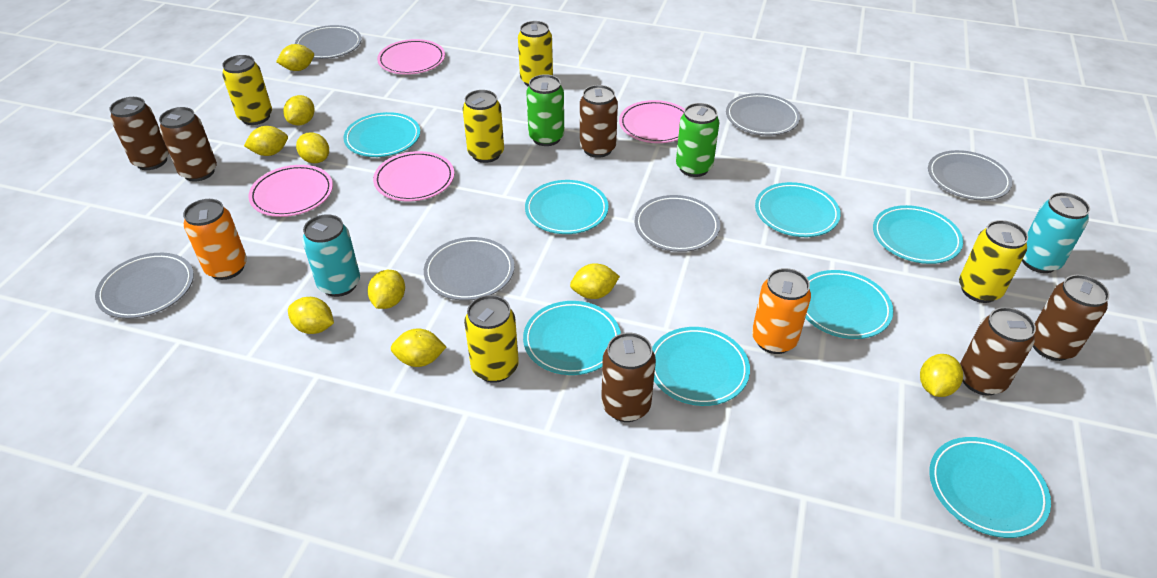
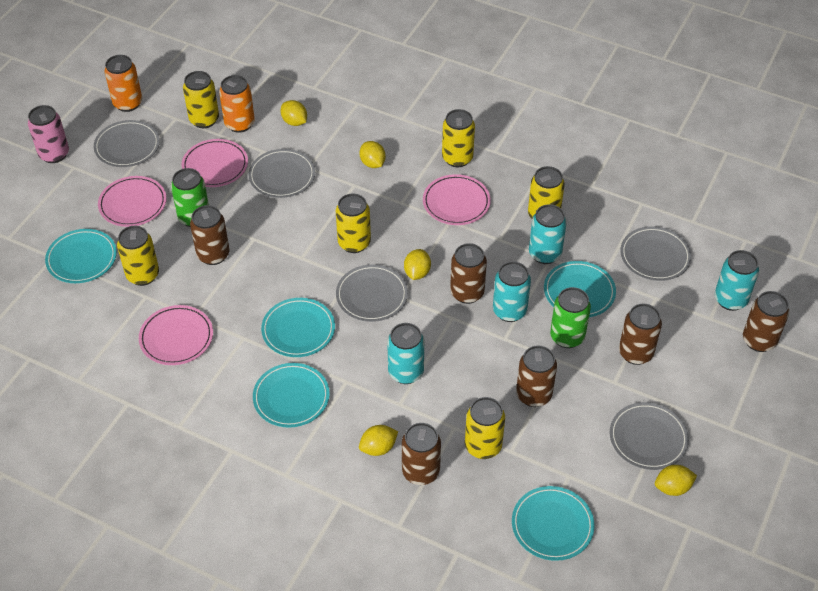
grey plate: [95,253,194,319] [295,25,362,59] [424,237,515,301] [635,195,720,252] [726,93,800,136] [928,150,1013,200] = 6 -> [94,120,160,167] [248,149,315,198] [336,264,408,322] [610,402,689,470] [620,226,691,281] = 5
pink can: none = 0 -> [28,105,69,163] = 1
turquoise can: [302,214,360,297] [1022,192,1090,273] = 2 -> [387,323,424,384] [493,261,531,322] [529,204,567,264] [715,250,759,311] = 4
turquoise plate: [343,112,420,157] [523,301,621,375] [525,180,609,234] [652,327,750,406] [755,182,841,237] [805,270,893,339] [873,205,963,264] [929,437,1051,538] = 8 -> [45,229,117,283] [253,363,330,428] [261,298,335,357] [512,486,594,561] [544,261,616,317] = 5
yellow can: [222,55,272,125] [462,90,504,163] [464,295,519,383] [518,21,553,87] [959,220,1028,303] = 5 -> [117,226,159,286] [183,71,219,128] [336,194,371,253] [442,109,475,167] [465,397,505,459] [528,166,565,219] = 6
yellow lemon: [244,126,288,156] [276,44,314,71] [283,95,315,126] [288,297,334,334] [296,132,329,163] [368,270,405,309] [391,328,446,367] [570,263,620,299] [920,354,963,397] = 9 -> [281,100,307,126] [359,141,386,168] [359,425,398,456] [404,249,431,280] [655,465,697,496] = 5

